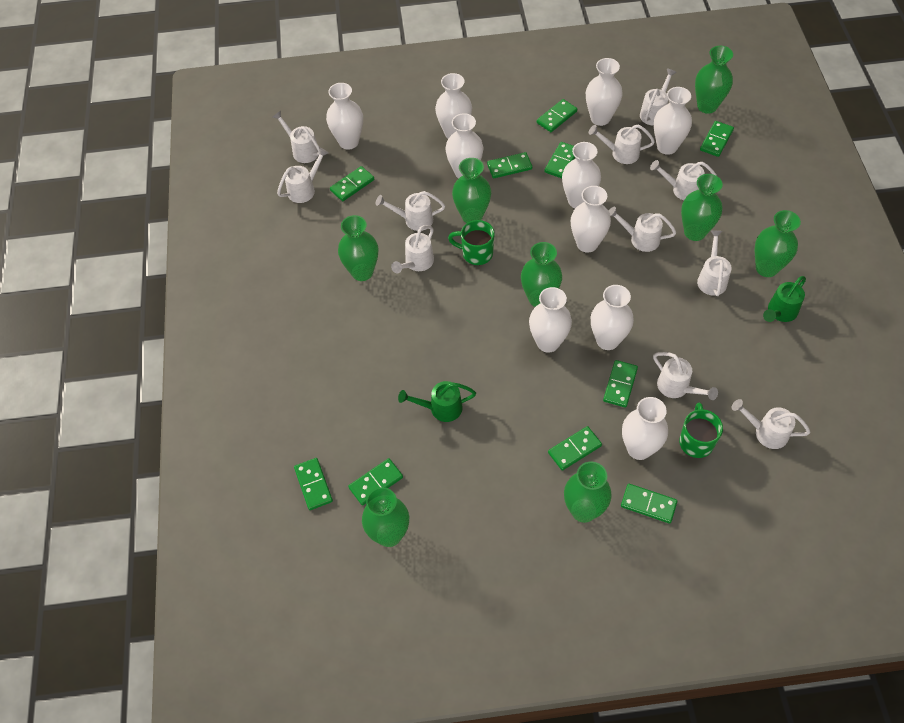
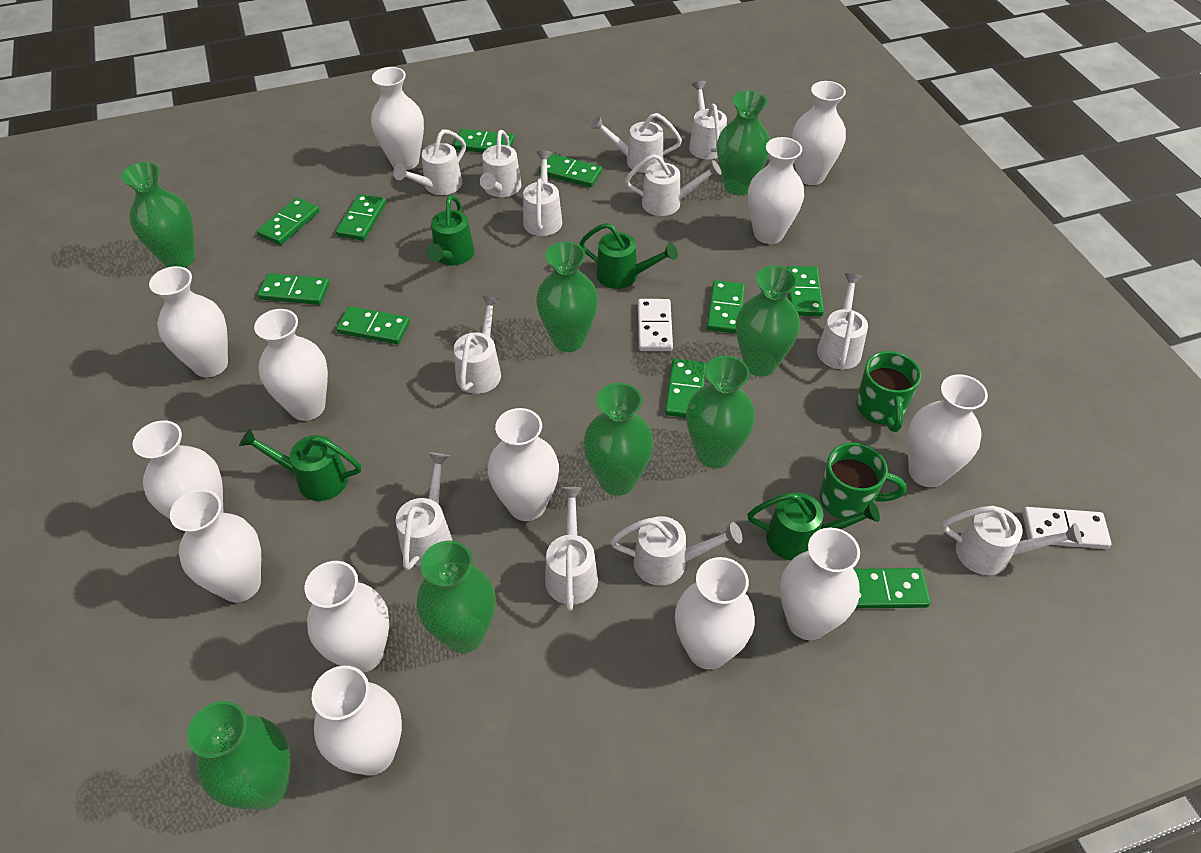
green watering can: [398,381,476,422] [763,276,806,322] = 2 -> [239,428,361,501] [426,195,475,265] [580,223,678,289] [747,493,880,561] = 4
white domino: none = 0 -> [638,299,673,351] [1022,507,1111,549] = 2
white vase: [326,83,363,150] [435,73,472,139] [446,113,483,179] [529,287,572,353] [562,142,601,208] [571,186,611,252] [586,58,623,126] [591,285,634,350] [622,397,668,460] [654,87,692,155] = 10 -> [133,420,224,519] [149,266,228,377] [170,489,261,602] [254,309,328,421] [304,561,389,673] [312,666,402,776] [371,67,424,170] [488,408,559,521] [675,557,755,670] [748,137,804,244] [780,527,860,640] [792,81,846,185] [907,374,988,487] = 13
white watering can: [273,111,320,163] [277,147,329,203] [376,191,445,231] [391,225,434,273] [589,124,655,164] [609,206,676,252] [640,68,676,126] [650,160,717,200] [653,352,718,400] [697,230,732,296] [732,399,810,449] = 11 -> [393,129,466,195] [396,453,452,570] [454,296,501,394] [480,130,521,197] [523,151,562,236] [545,487,598,611] [591,113,682,173] [610,516,742,586] [625,154,721,216] [689,81,727,159] [817,273,868,370] [942,506,1082,575] = 12

